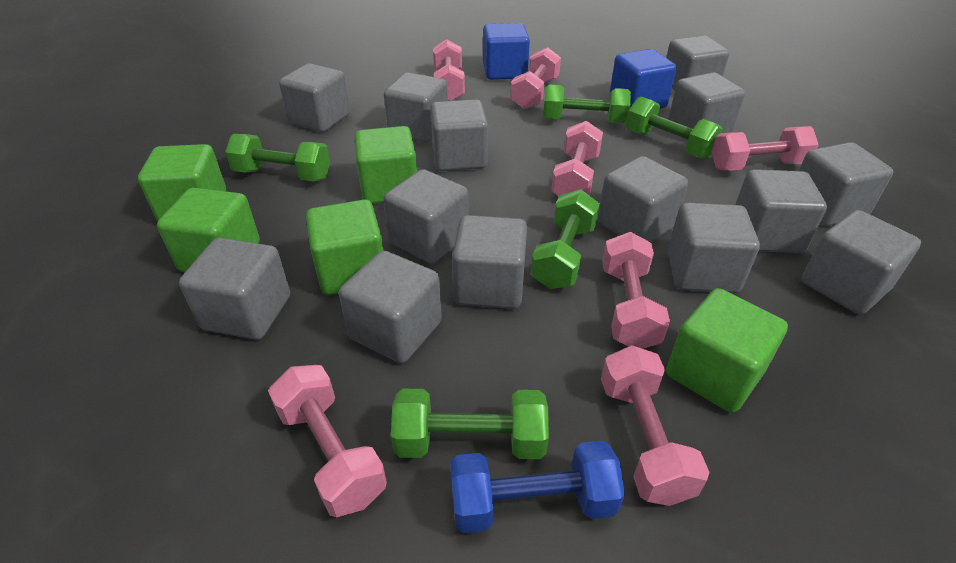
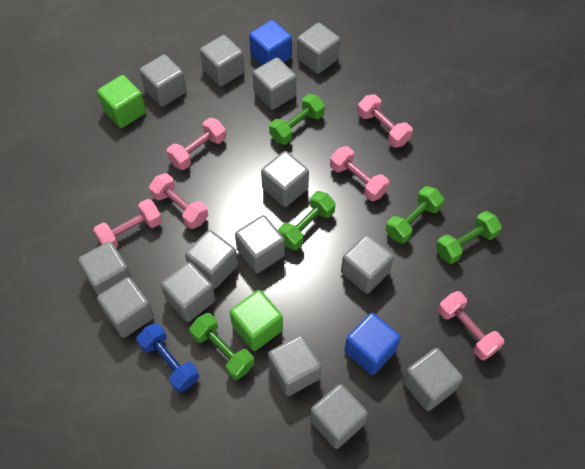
green cube: [138,144,226,221] [157,188,260,272] [306,199,384,295] [354,126,417,204] [666,288,788,413] = 5 -> [97,75,146,128] [230,290,283,351] = 2
pink dumbbell: [268,365,387,517] [433,39,465,101] [510,47,561,109] [551,121,603,196] [601,345,710,506] [602,232,670,349] [712,126,819,171] = 7 -> [93,199,162,248] [149,173,208,229] [166,118,226,170] [330,146,389,201] [357,95,413,148] [438,291,504,360] = 6

